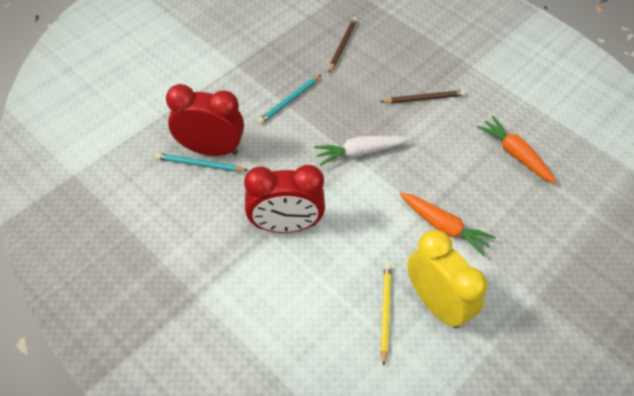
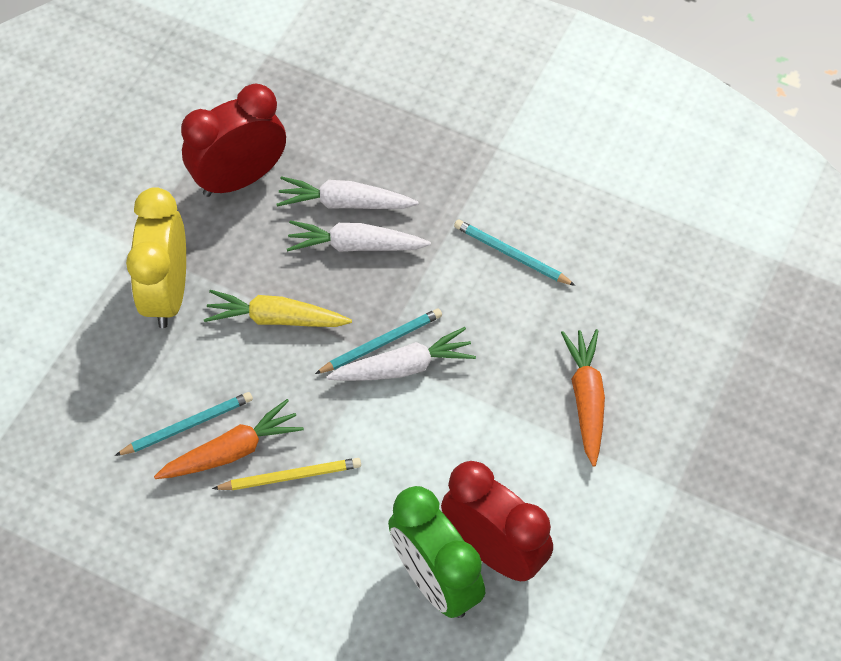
brown pencil: [328,17,358,73] [380,90,465,104] = 2 -> none = 0
green clock: none = 0 -> [388,486,485,618] = 1
turquoise pencil: [156,153,248,172] [258,75,321,124] = 2 -> [115,392,253,456] [315,308,442,374] [454,219,576,286] = 3
white carrot: [314,136,410,166] = 1 -> [277,176,419,209] [287,220,431,252] [326,327,476,381] = 3
yellow carrot: none = 0 -> [204,290,352,327] = 1

